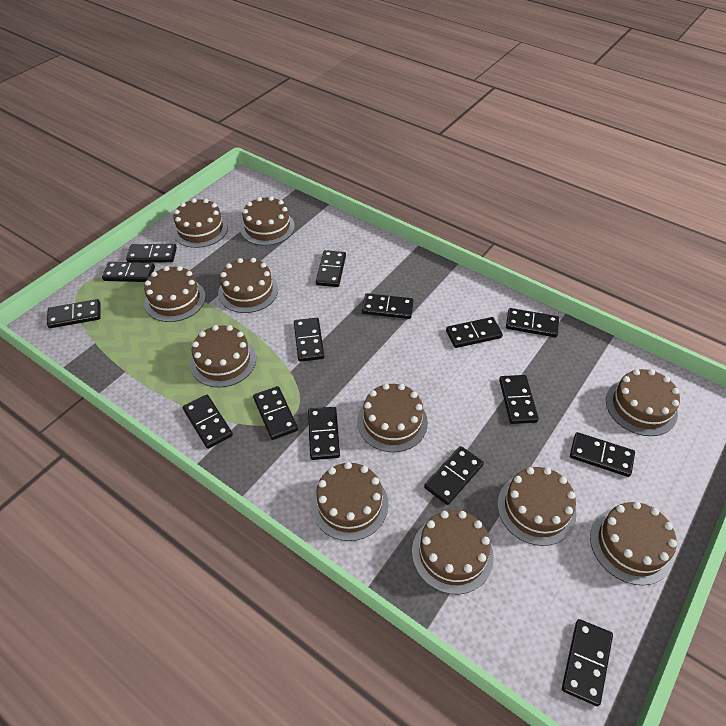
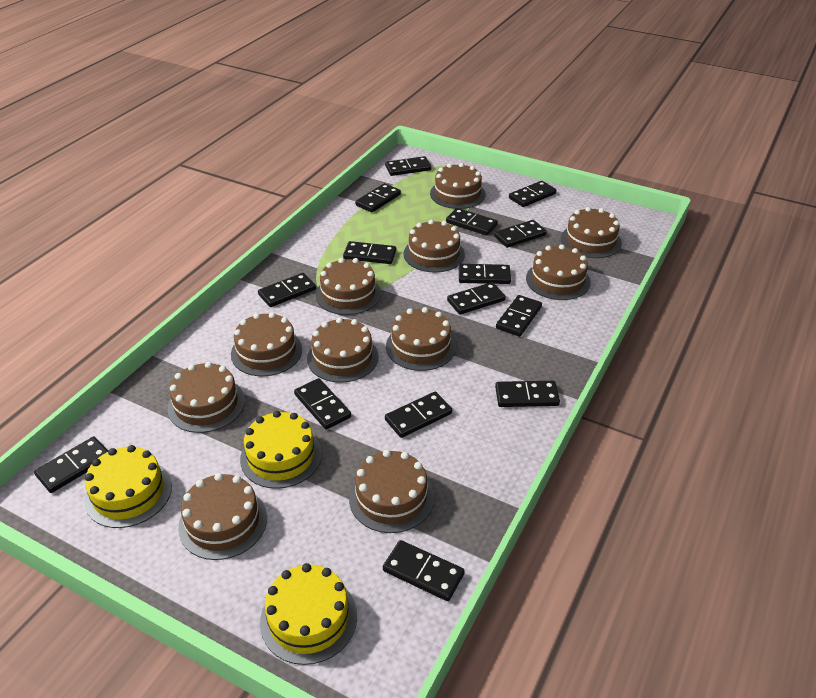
yellow cake: none = 0 -> [84,445,172,528] [240,411,322,489] [260,563,357,665] = 3

